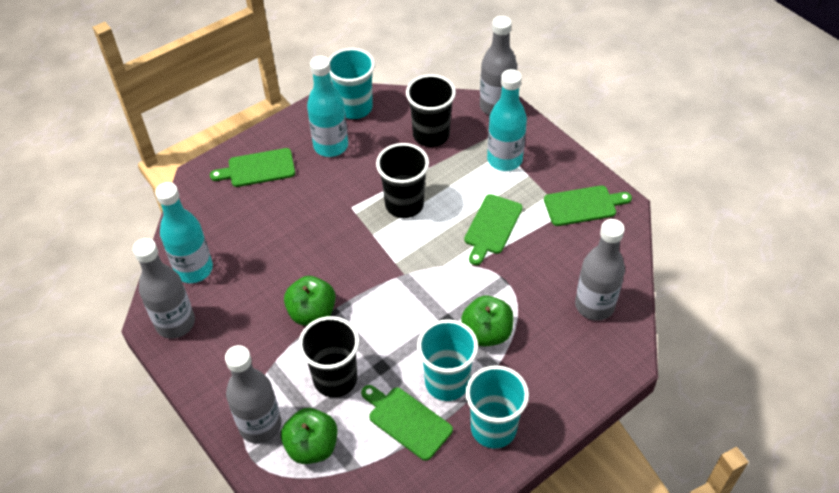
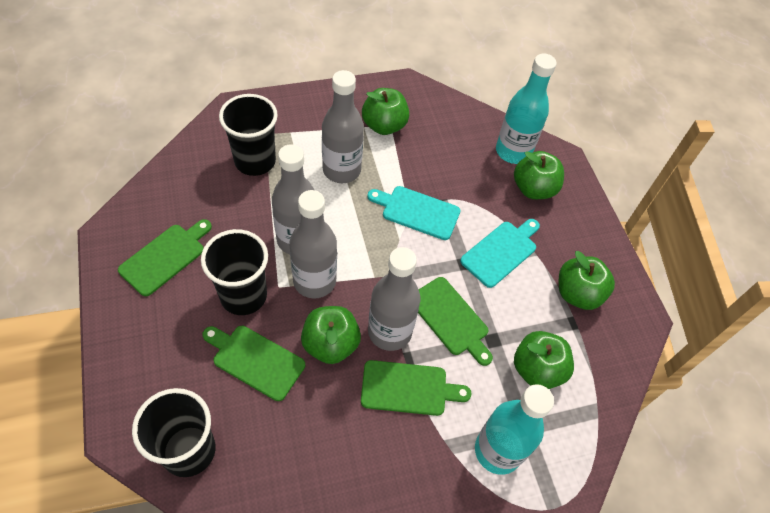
green apple: [281,408,337,464] [284,276,336,326] [461,296,514,346] = 3 -> [301,306,361,364] [362,88,409,135] [514,151,564,199] [514,331,574,389] [559,251,615,310] = 5
turquoise bottle: [155,182,213,283] [307,56,348,157] [487,69,527,171] = 3 -> [475,384,554,475] [496,54,557,164] = 2
turquoise cup: [329,48,375,119] [417,319,478,401] [465,365,529,449] = 3 -> none = 0
turquoise cutting board: none = 0 -> [367,186,461,240] [460,219,540,288] = 2

